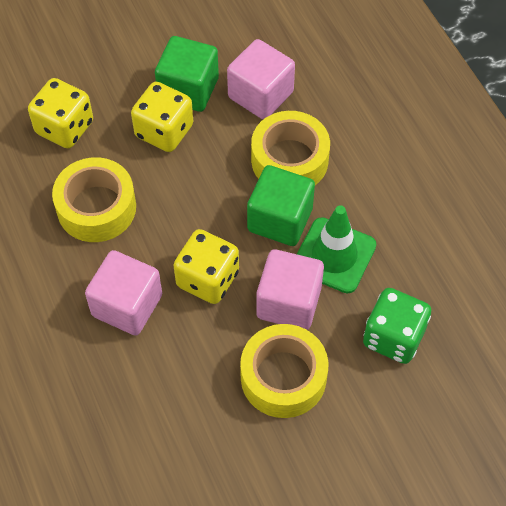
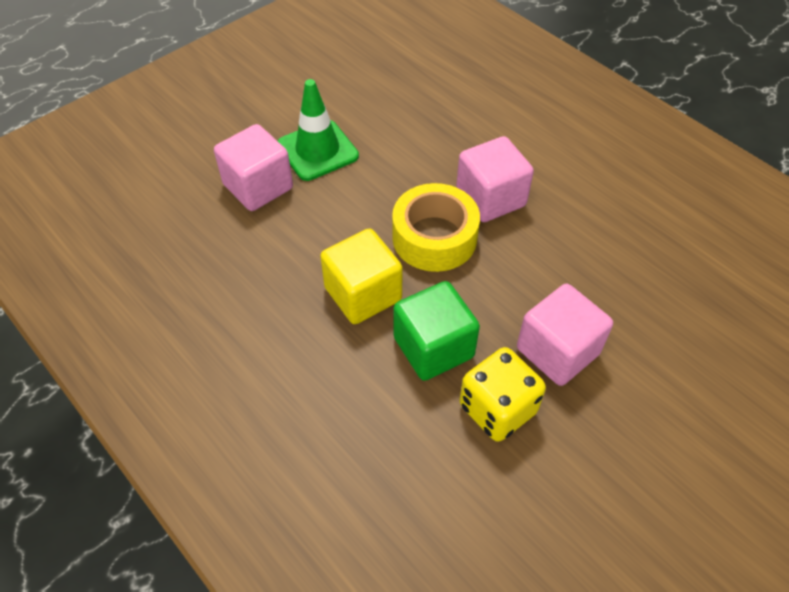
green cube: [155,36,219,112] [247,165,315,246] = 2 -> [394,281,480,381] = 1
green dice: [363,288,431,364] = 1 -> none = 0
yellow cube: none = 0 -> [320,228,403,324] = 1
yellow dice: [28,78,93,149] [131,82,193,152] [173,229,239,304] = 3 -> [459,347,546,442] = 1
yellow tape: [52,157,136,242] [240,324,328,418] [251,111,330,185] = 3 -> [392,183,480,272] = 1

